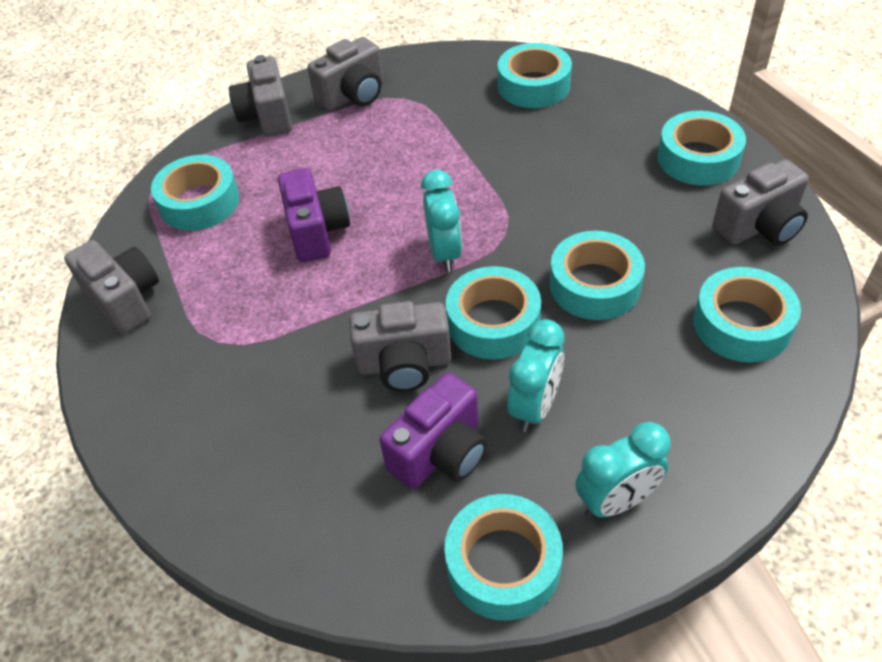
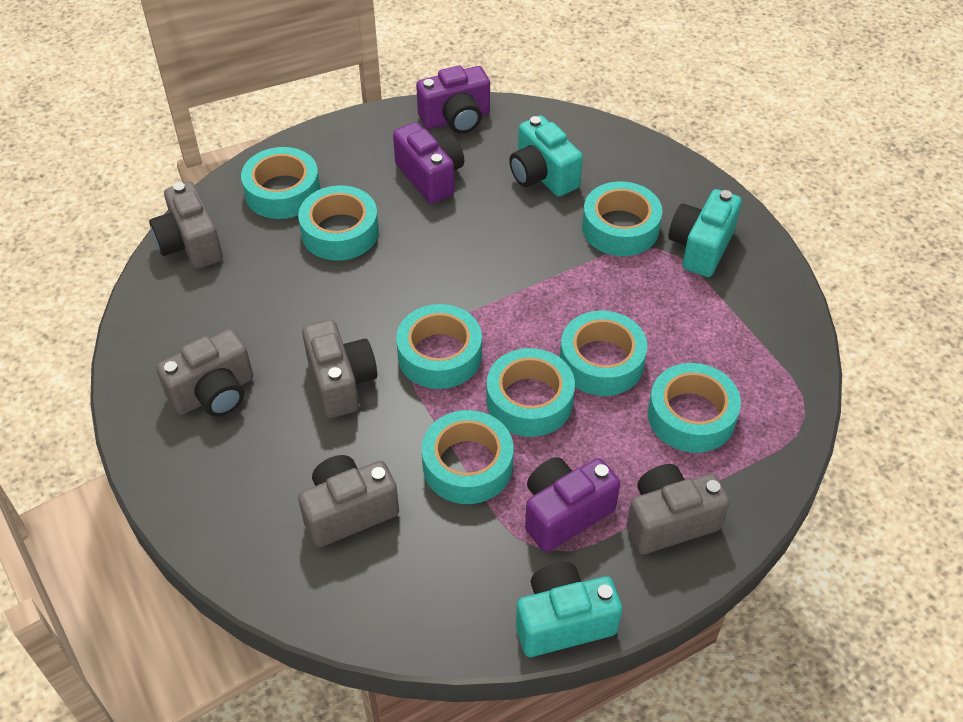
purple camera: [278,168,350,262] [380,373,487,489] = 2 -> [393,122,464,204] [416,65,490,134] [525,457,620,552] = 3
turquoise camera: none = 0 -> [509,115,583,197] [516,562,622,657] [668,189,742,277] = 3
turquoise clock: [421,170,462,272] [507,319,564,432] [575,422,671,518] = 3 -> none = 0
turquoise tape: [151,155,240,231] [444,494,563,621] [446,266,541,360] [498,43,572,108] [550,231,645,320] [658,111,746,186] [693,267,801,363] = 7 -> [241,147,320,219] [298,185,379,261] [396,304,482,389] [422,410,514,504] [486,348,575,437] [560,311,647,396] [582,181,662,256] [648,363,741,453] = 8

